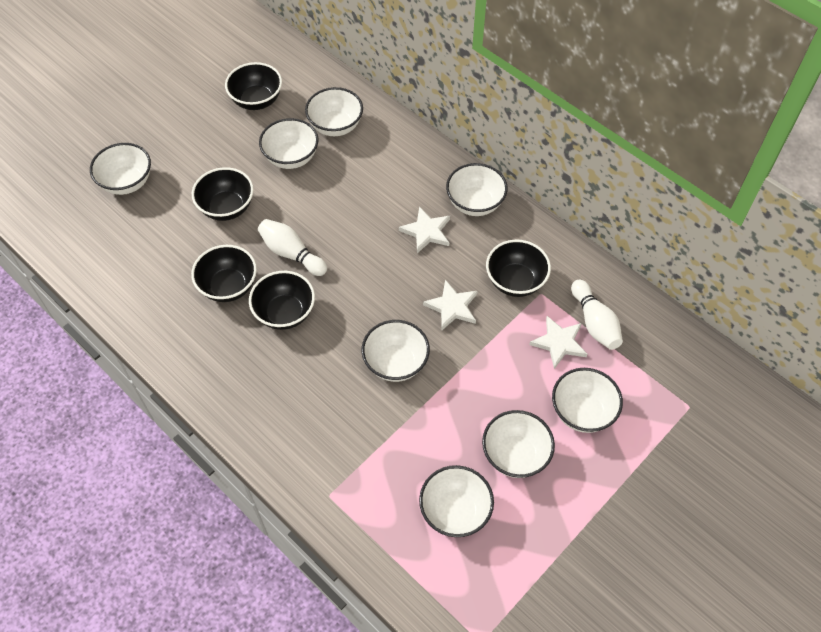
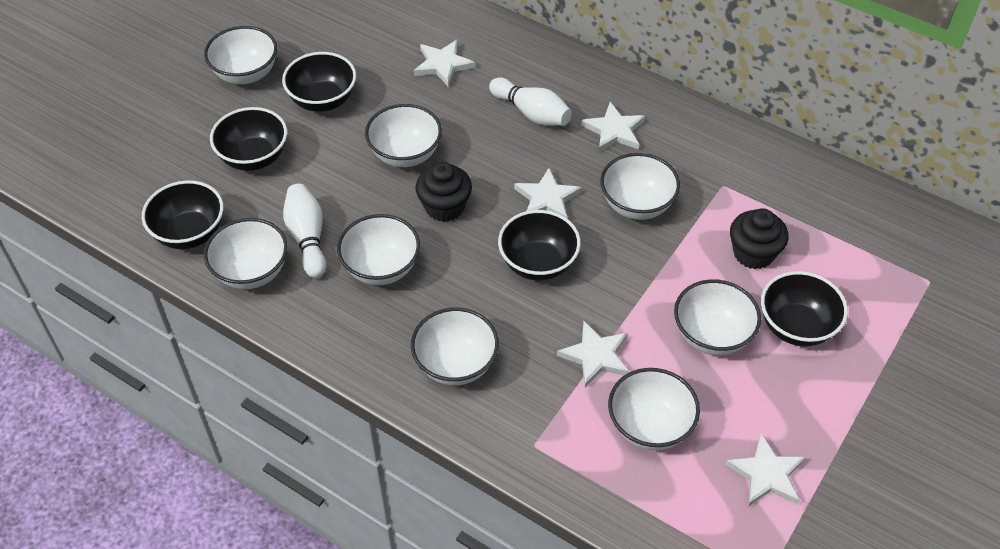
black cupcake: none = 0 -> [416,162,472,222] [730,208,789,269] = 2
white star: [399,206,450,253] [423,280,477,330] [529,316,587,369] = 3 -> [414,40,475,87] [514,168,582,218] [557,321,630,387] [581,102,645,152] [725,433,806,507] = 5

